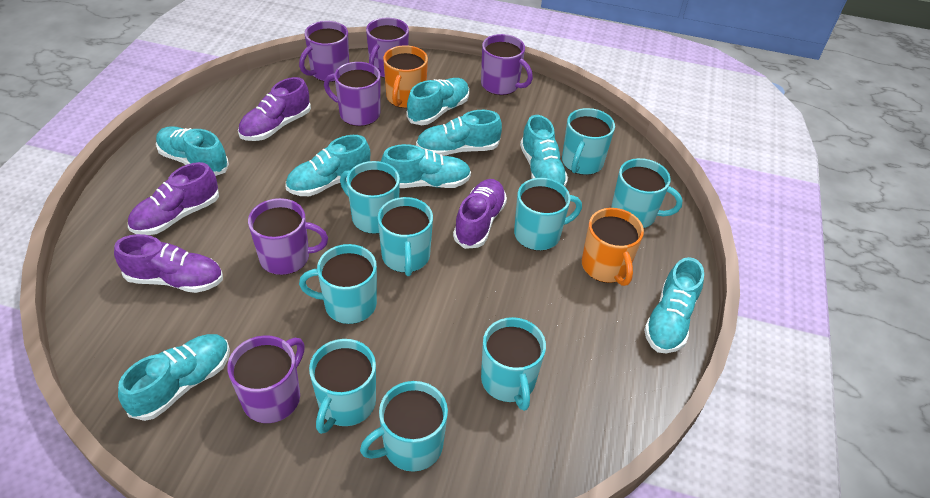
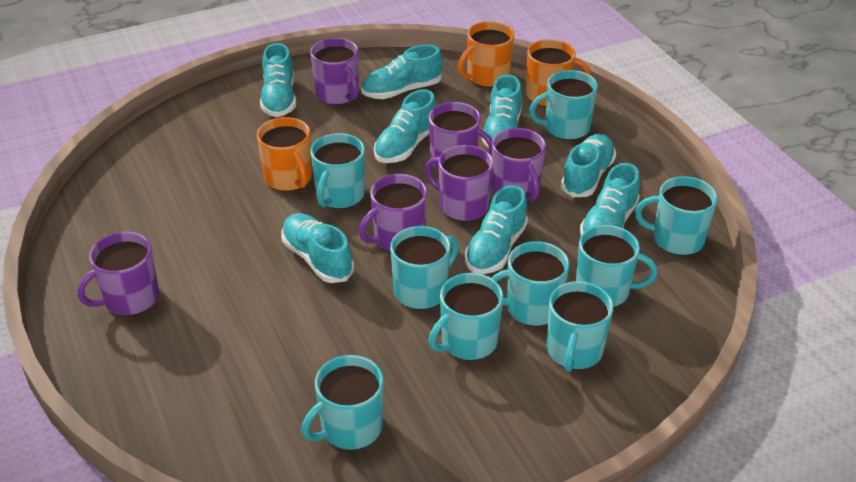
orange mug: [383,45,428,108] [582,208,644,286] = 2 -> [257,117,312,192] [458,21,514,87] [526,39,591,107] = 3
purple shoe: [114,234,223,293] [128,162,219,235] [238,77,311,141] [453,179,507,249] = 4 -> none = 0

